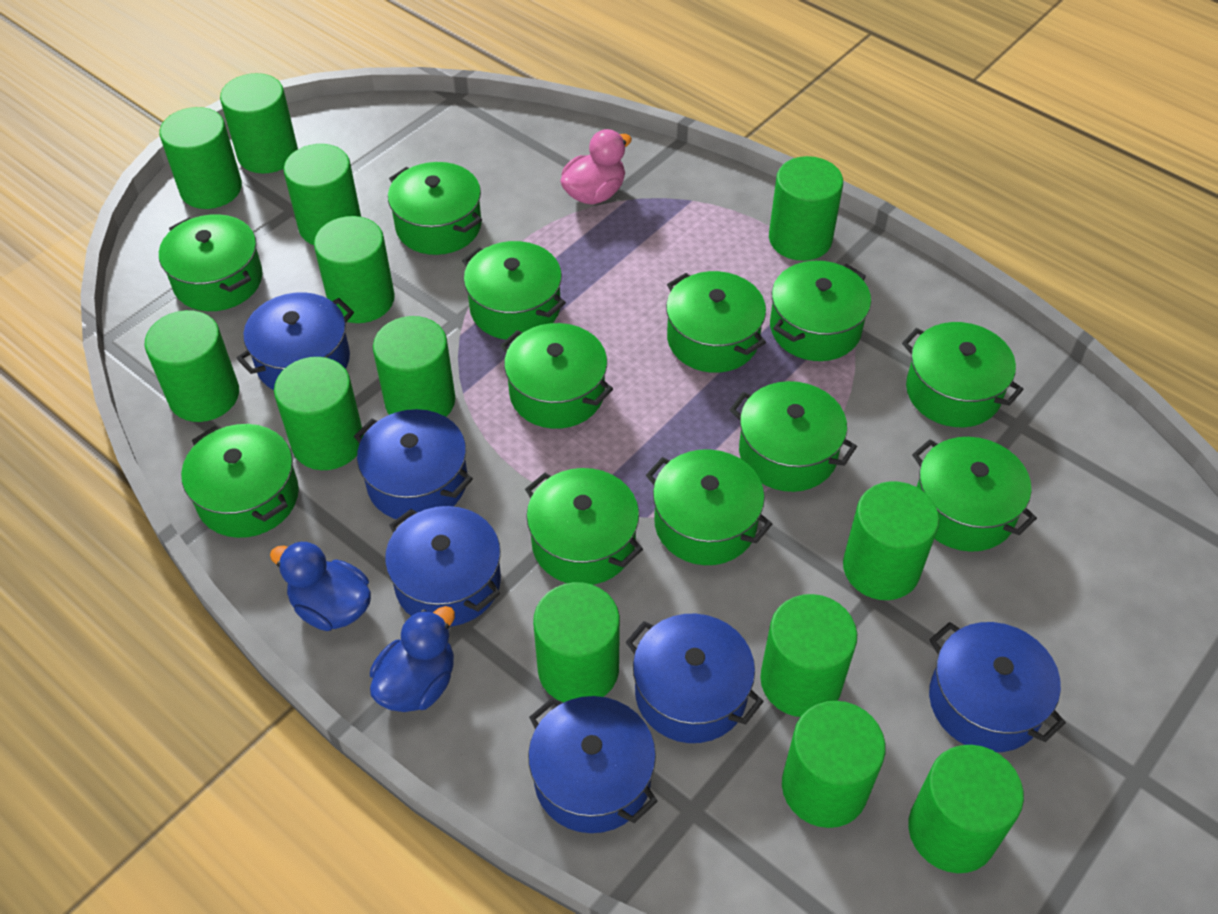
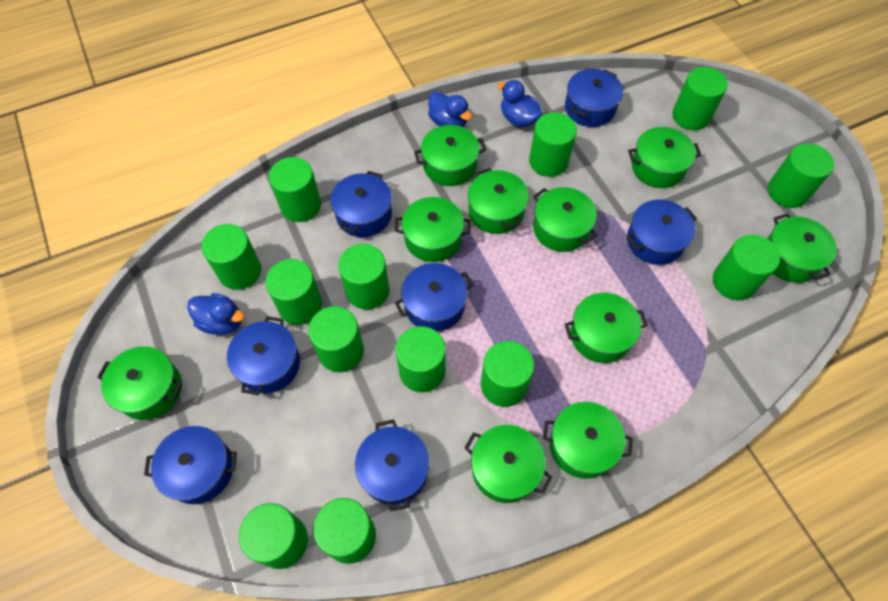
blue duck: [270,541,371,631] [370,606,455,712] = 2 -> [187,293,244,334] [428,91,472,127] [498,80,542,127] = 3
blue pot: [236,292,354,390] [354,409,473,519] [385,506,501,626] [528,696,658,833] [625,614,764,743] [929,622,1066,752] = 6 -> [144,426,237,504] [227,316,300,395] [330,171,392,237] [355,419,429,511] [395,263,473,332] [565,69,623,127] [626,200,697,265] = 7
green pot: [159,214,263,311] [181,424,299,538] [388,162,482,255] [462,241,566,340] [500,323,613,429] [525,468,643,585] [646,449,772,565] [666,271,766,373] [730,381,857,492] [770,261,871,361] [902,322,1024,427] [912,437,1037,552] = 12 -> [97,346,182,420] [395,197,471,262] [414,125,486,186] [464,425,552,503] [468,168,529,234] [533,187,598,252] [543,402,633,479] [565,292,648,363] [628,127,701,188] [767,213,837,283] = 10
pink duck: [560,129,632,205] = 1 -> none = 0

